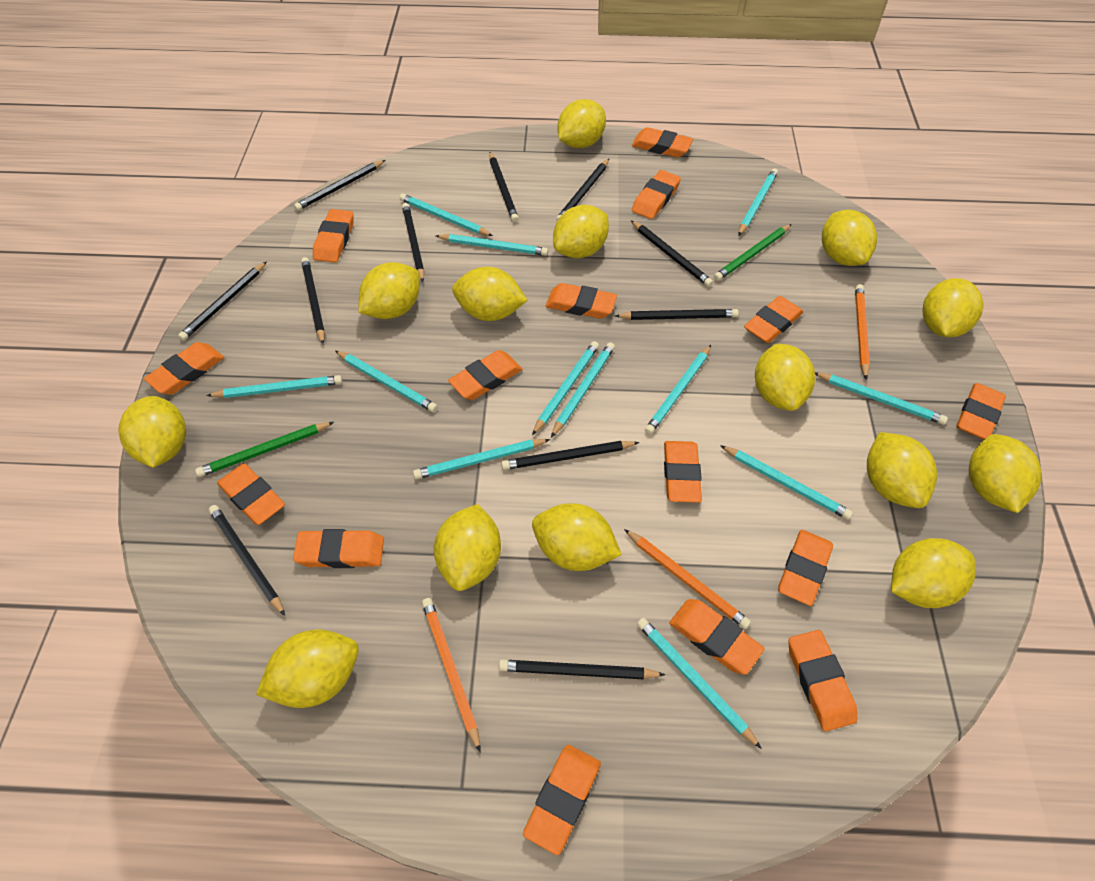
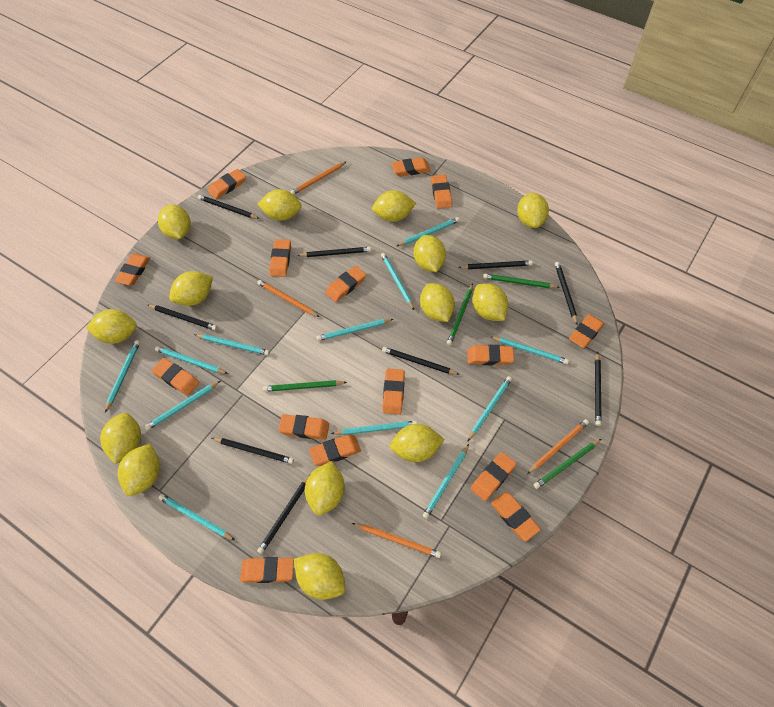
black pencil: [178,261,267,341] [209,505,285,616] [294,160,385,211] [301,257,325,344] [402,203,424,282] [489,152,519,222] [499,660,665,679] [501,441,639,470] [556,159,609,221] [615,309,739,320] [631,220,713,287] = 11 -> [148,305,217,331] [198,195,260,219] [212,438,294,464] [257,475,310,554] [297,247,371,257] [382,347,460,375] [458,260,533,269] [555,262,578,324] [595,352,602,426] = 9
green pencil: [195,422,334,477] [714,224,792,281] = 2 -> [263,380,347,392] [447,283,473,345] [483,274,559,288] [534,439,601,489] = 4
orange pencil: [422,598,481,753] [624,529,751,629] [855,284,870,380] = 3 -> [257,280,320,317] [290,162,346,195] [352,523,441,558] [527,419,589,474] = 4

